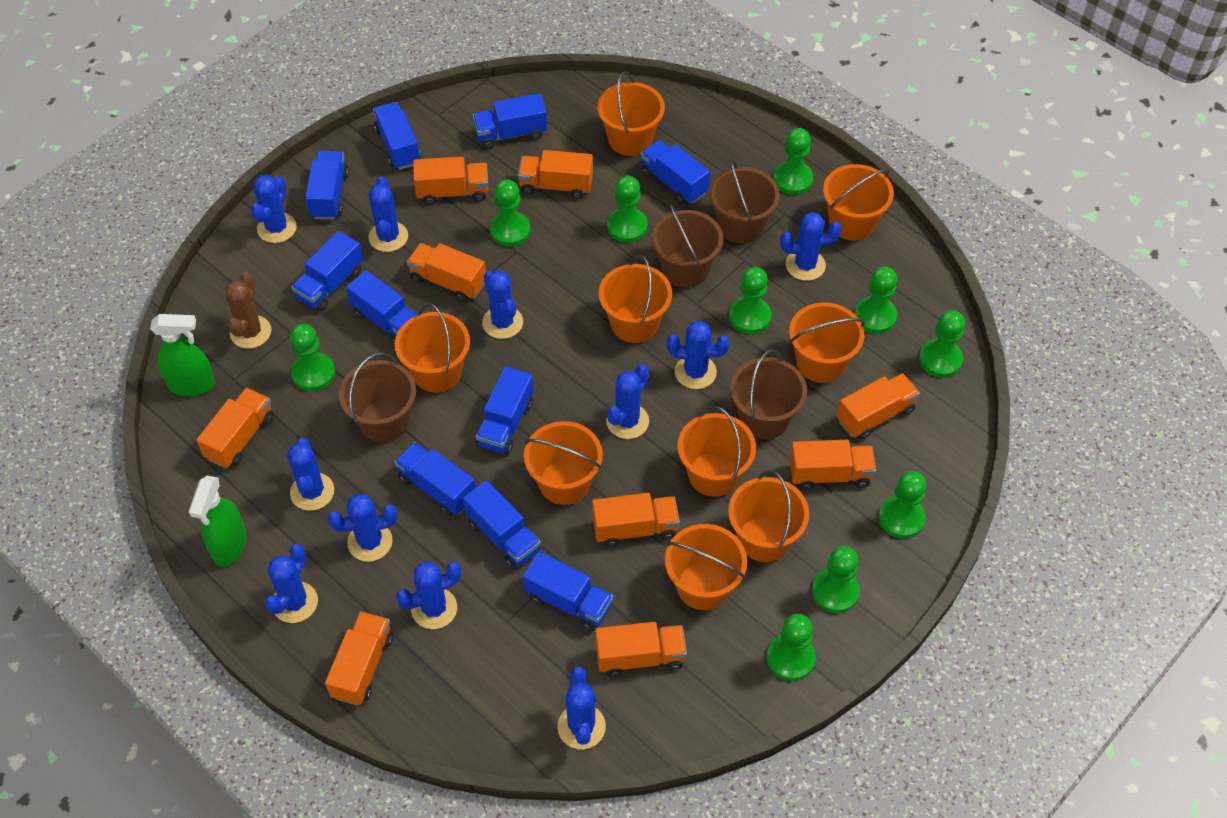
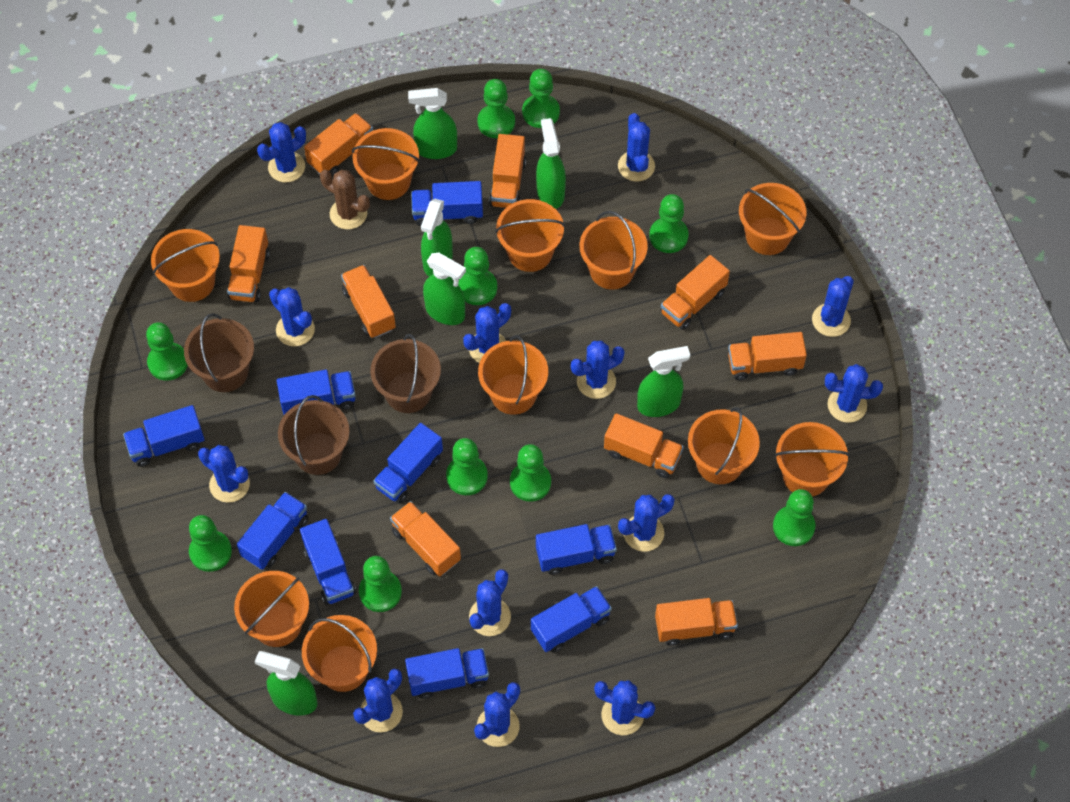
blue cactus: [251,175,297,243] [265,544,318,623] [287,438,334,511] [328,494,397,562] [369,177,408,252] [396,562,461,629] [482,271,523,339] [557,667,606,749] [606,364,649,439] [667,321,730,389] [780,212,842,281] = 11 -> [198,445,250,503] [257,122,306,182] [269,287,315,346] [353,669,403,733] [463,303,511,363] [469,569,511,636] [474,682,520,747] [571,341,625,399] [594,680,655,735] [618,113,655,182] [618,494,675,552] [812,276,854,337] [825,364,883,423] = 13
blue truck: [291,231,363,311] [305,151,349,220] [346,270,418,345] [373,102,421,170] [395,442,476,516] [463,480,541,570] [473,93,547,149] [476,366,534,455] [523,552,613,631] [641,140,710,205] = 10 -> [123,405,205,467] [237,492,308,570] [277,370,356,415] [300,519,356,605] [373,423,443,504] [405,648,489,699] [411,181,483,226] [531,586,612,653] [536,524,617,575] = 9
brown bucket: [339,352,416,442] [651,205,723,288] [709,159,780,243] [730,349,807,439] = 4 -> [184,313,254,392] [278,395,350,475] [370,334,441,413] = 3
green spray bottle: [150,314,215,396] [189,476,247,566] = 2 -> [255,651,318,716] [408,88,457,159] [421,199,453,276] [423,253,466,325] [536,118,566,209] [637,346,690,417] = 6
orange bucket: [395,303,470,392] [524,421,603,505] [597,71,665,156] [599,255,672,343] [665,524,747,610] [677,406,756,497] [728,470,809,562] [789,302,865,383] [823,164,894,241] = 9 -> [151,229,220,302] [234,571,309,647] [302,615,377,692] [352,128,420,200] [478,335,548,415] [495,199,565,272] [579,211,648,289] [688,407,760,484] [739,183,806,255] [775,422,849,497] = 10

